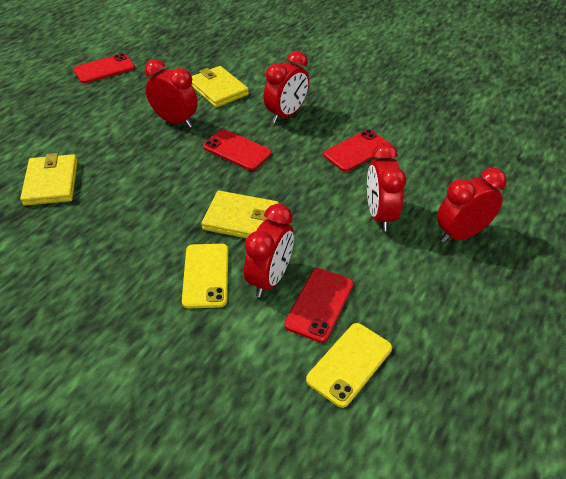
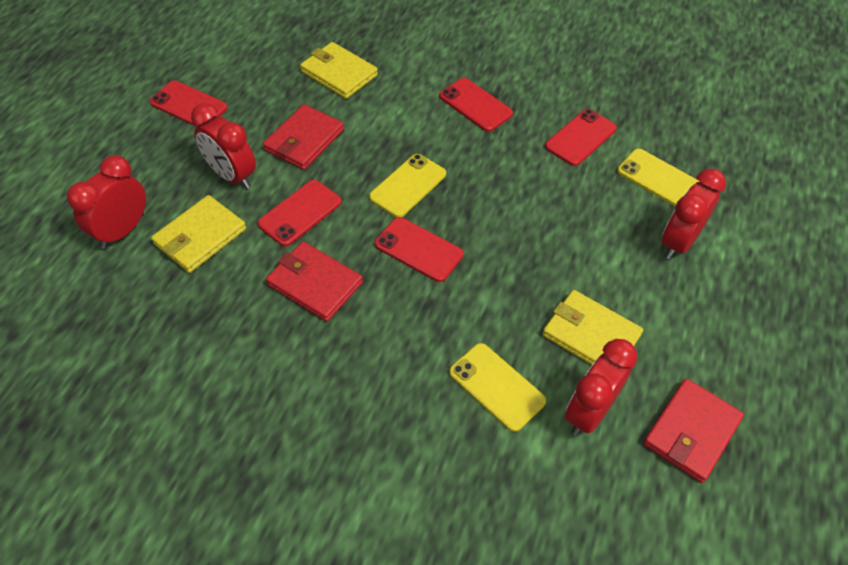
red clock: [145,59,198,128] [244,204,294,297] [263,51,309,123] [367,143,406,231] [437,168,507,243] = 5 -> [67,155,146,249] [191,103,256,189] [565,339,637,436] [662,169,726,259] = 4
red phone: [74,53,135,83] [203,129,272,171] [284,268,353,343] [323,129,389,172] = 4 -> [150,81,227,127] [258,180,342,247] [375,217,464,282] [439,78,513,132] [545,109,617,166] = 5
red wallet: none = 0 -> [263,104,344,170] [266,241,363,322] [643,378,744,483] = 3
yellow phone: [182,244,228,308] [306,323,392,408] = 2 -> [369,154,446,218] [449,343,546,432] [617,149,700,207] = 3

